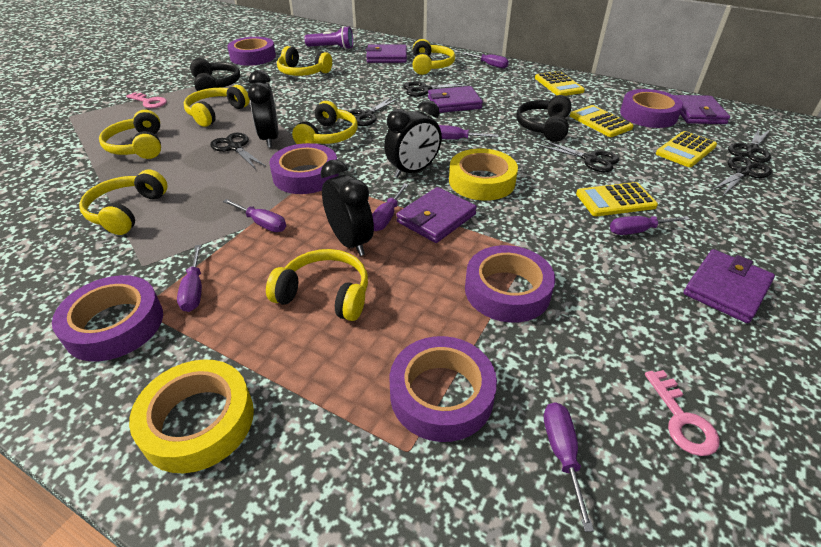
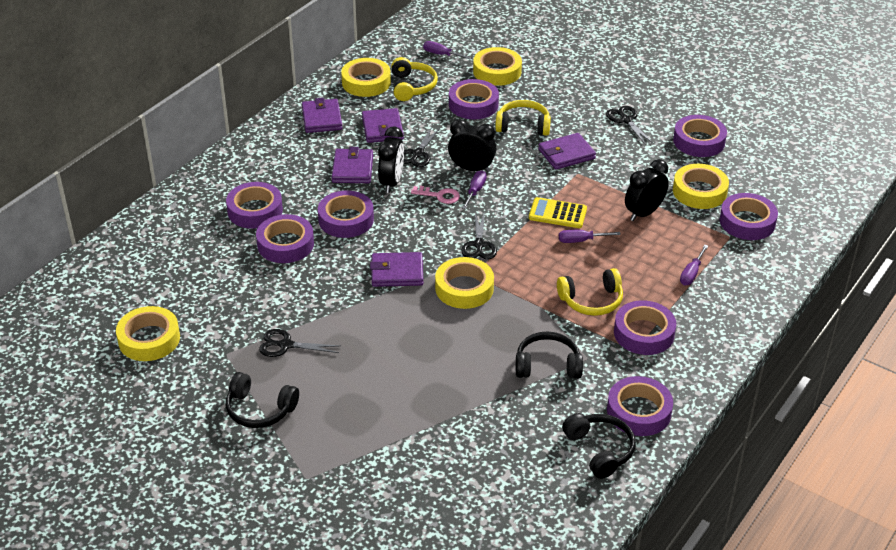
black headphones: [190,58,240,91] [516,95,572,142] = 2 -> [226,372,299,428] [516,331,583,379] [562,413,636,479] = 3
black scissors: [210,133,266,169] [344,97,400,126] [403,82,470,97] [536,139,619,172] [712,156,772,196] [728,128,771,163] = 6 -> [259,329,340,357] [403,127,440,167] [461,211,497,259] [606,106,654,145] = 4
pink key: [126,92,167,108] [645,370,719,456] = 2 -> [411,186,460,204] = 1
purple flashlight: [305,26,353,50] = 1 -> none = 0
purple screwdriver: [177,245,202,312] [223,199,286,232] [372,184,408,231] [439,125,498,140] [462,52,509,68] [544,402,594,532] [610,216,690,235] = 7 -> [423,41,472,59] [462,170,487,209] [559,230,621,243] [680,245,708,285] = 4
purple tape: [52,275,163,362] [227,37,276,66] [269,143,339,194] [390,336,497,442] [465,245,555,323] [620,89,683,128] = 6 -> [226,182,283,229] [256,214,314,263] [318,191,374,238] [449,79,499,119] [607,376,673,436] [614,300,676,355] [673,115,727,157] [720,193,778,240] = 8
yellow calculator: [535,71,585,96] [570,105,634,137] [576,182,658,216] [656,131,717,167] = 4 -> [529,197,587,228] = 1
yellow headphones: [79,169,168,235] [99,110,161,159] [184,85,250,127] [266,249,368,321] [277,46,332,76] [292,101,358,144] [413,39,455,75] = 7 -> [391,57,438,101] [495,100,551,136] [557,268,623,316] = 3
yellow tape: [129,359,254,473] [449,149,518,201] = 2 -> [116,306,180,361] [341,58,391,97] [435,257,494,309] [473,47,522,86] [673,164,729,209] = 5

